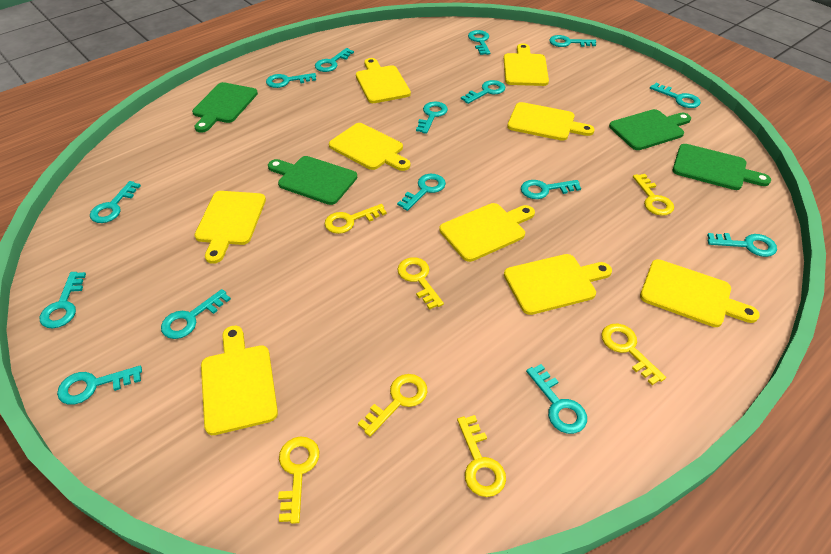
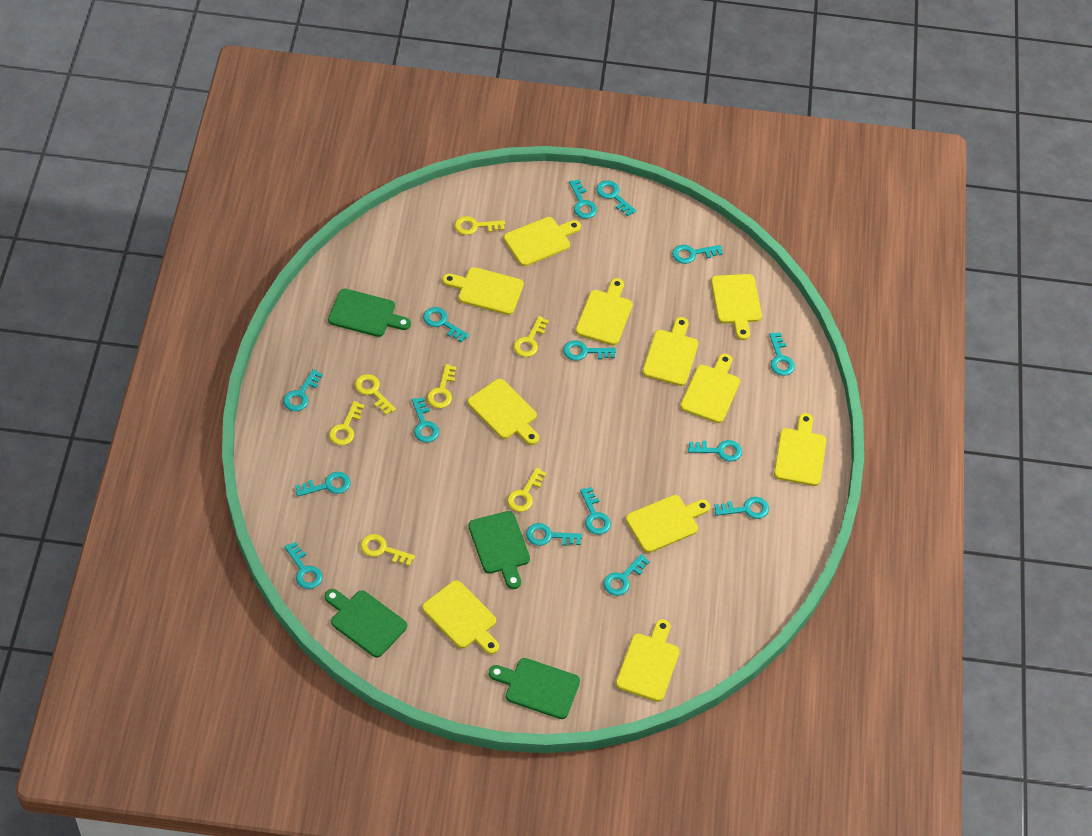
yellow cutting board: [194,191,266,264] [201,326,278,435] [329,123,410,171] [356,58,411,103] [439,203,535,262] [504,43,549,86] [504,254,612,315] [507,102,595,141] [640,259,760,327] = 9 -> [422,580,499,654] [442,267,524,315] [468,379,539,445] [503,217,581,266] [575,278,633,345] [616,619,680,702] [626,495,710,553] [642,317,698,386] [680,354,740,423] [711,274,762,340] [774,413,826,486] = 11

